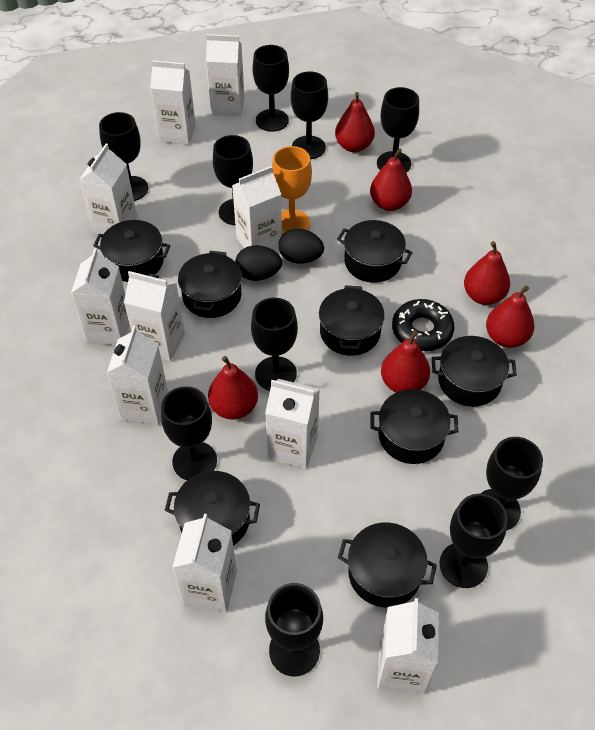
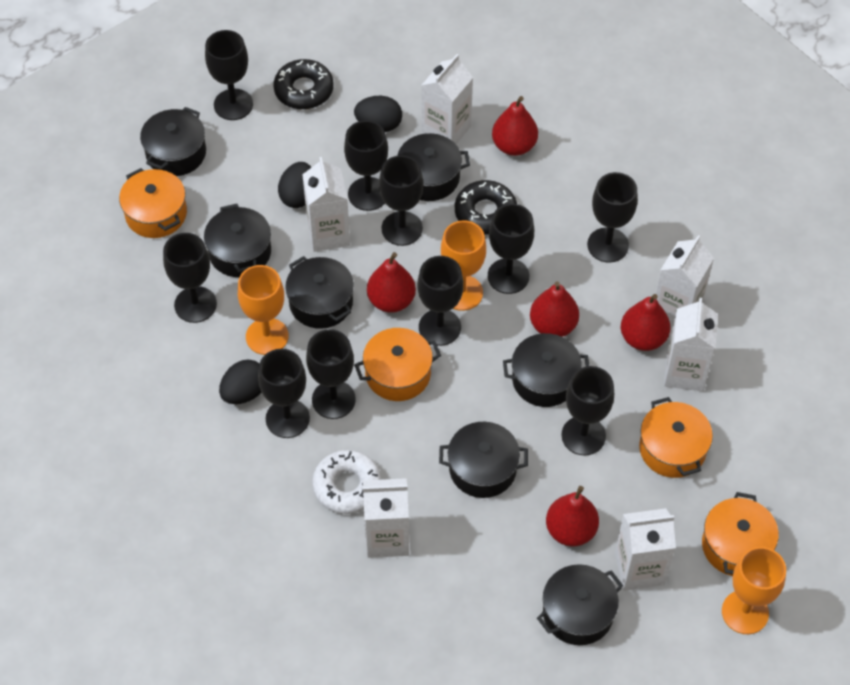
black donut: [392,299,454,351] = 1 -> [274,59,334,109] [455,180,517,234] = 2
black egg: [235,245,282,281] [278,228,324,264] = 2 -> [219,360,261,404] [278,162,311,208] [354,96,402,132] = 3
black pot: [93,220,170,282] [165,471,260,546] [178,251,242,318] [319,285,385,356] [337,220,413,283] [338,522,437,607] [370,389,459,464] [432,336,517,407] = 8 -> [140,107,206,176] [204,204,271,277] [285,256,354,329] [397,133,470,201] [439,422,528,498] [503,333,589,407] [537,564,623,645] = 7
orange goblet: [272,146,312,235] = 1 -> [238,265,289,355] [441,220,486,311] [722,547,786,634] = 3
orange pot: none = 0 -> [119,168,187,238] [354,328,441,401] [639,397,713,478] [702,492,779,576] = 4
red pear: [208,356,258,420] [335,92,375,152] [370,148,412,211] [381,330,430,392] [464,241,510,305] [486,285,534,348] = 6 -> [367,252,416,313] [492,96,538,156] [530,281,579,337] [546,486,599,547] [621,294,671,351] = 5
white carton: [71,248,129,345] [79,144,137,234] [107,326,168,425] [124,271,185,361] [150,60,196,145] [172,514,237,612] [206,34,245,117] [232,166,282,250] [265,379,320,469] [377,598,439,694] = 10 -> [302,157,350,252] [363,478,409,558] [421,54,473,144] [615,508,676,591] [656,235,714,325] [664,298,718,391] = 6
white donut: none = 0 -> [312,450,382,514] = 1

